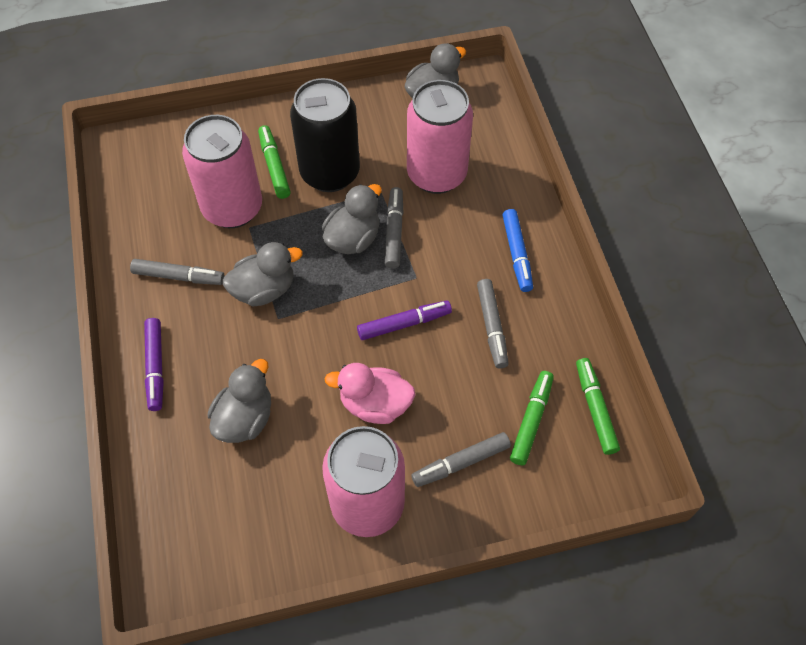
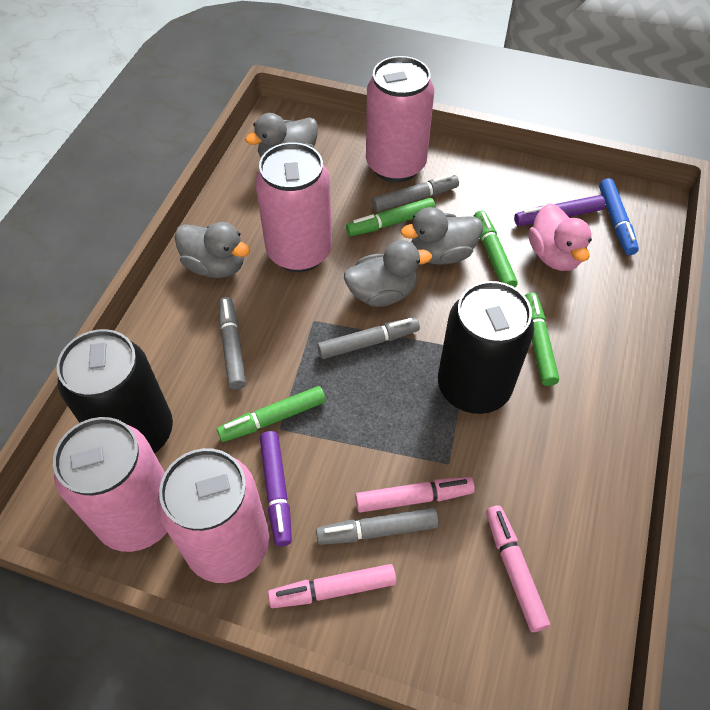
black can: [290,78,360,192] = 1 -> [57,329,173,454] [438,281,534,414] = 2
green marker: [258,125,291,199] [510,371,554,465] [576,358,620,455] = 3 -> [217,386,326,442] [346,198,436,236] [474,211,518,287] [525,292,559,386] = 4
pink can: [182,115,262,228] [322,426,405,537] [407,80,473,194] = 3 -> [53,417,167,552] [157,448,269,583] [255,142,332,272] [366,56,434,182] = 4
pink marker: none = 0 -> [268,564,396,608] [355,477,475,513] [486,505,550,632] = 3

